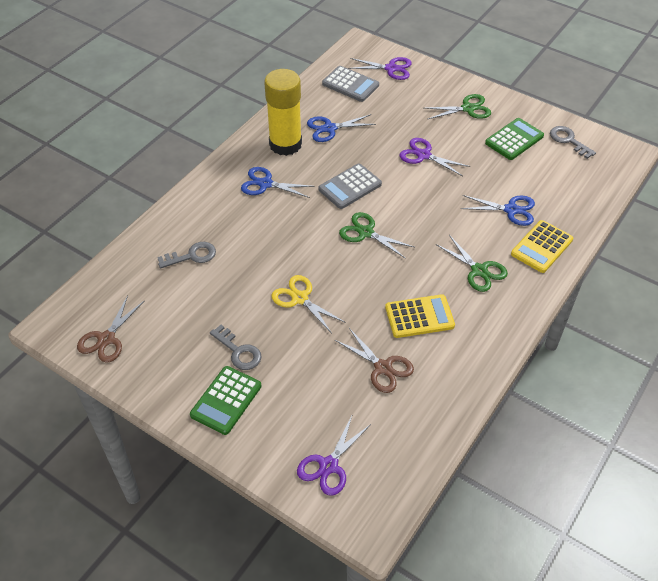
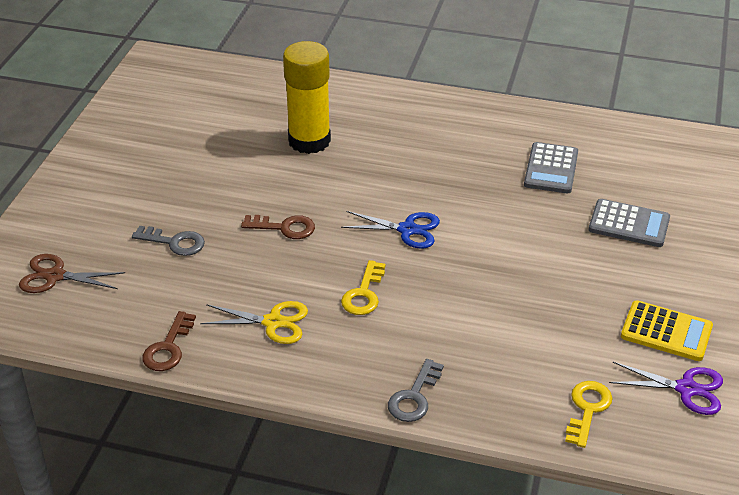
blue scissors: [241,167,315,198] [307,114,376,142] [461,195,535,226] = 3 -> [341,211,440,249] = 1
brown key: none = 0 -> [142,311,196,371] [241,215,315,239] = 2
brown scissors: [77,295,145,362] [335,328,414,393] = 2 -> [19,254,125,293] = 1
green calculator: [190,366,262,435] [485,118,544,160] = 2 -> none = 0
green scissors: [339,212,414,259] [425,94,491,119] [436,235,508,292] = 3 -> none = 0
grey key: [157,242,216,268] [210,325,262,370] [550,126,596,159] = 3 -> [132,226,205,256] [388,359,444,422] = 2
purple scissors: [297,414,371,496] [348,57,412,80] [399,138,470,176] = 3 -> [609,362,723,415] = 1
yellow calculator: [385,294,455,338] [511,220,573,273] = 2 -> [621,300,713,361] = 1
yellow key: none = 0 -> [341,260,386,315] [565,381,613,448] = 2

